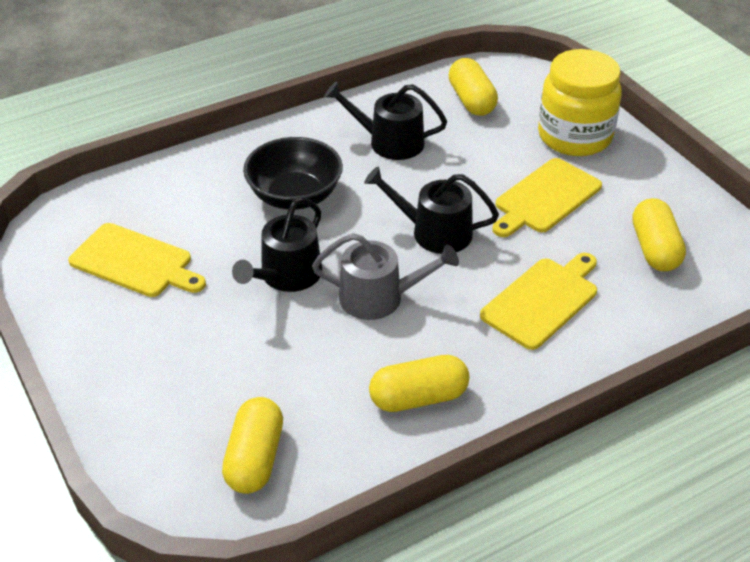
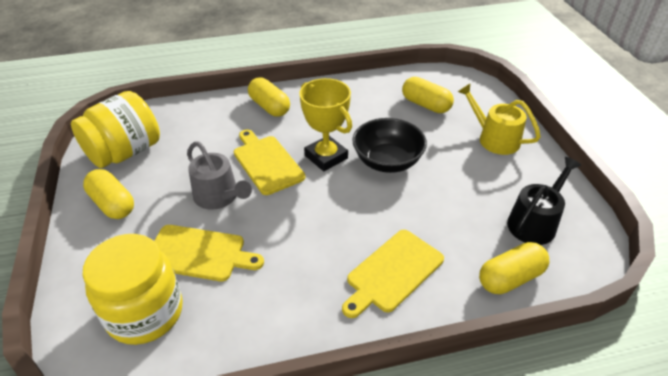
black watering can: [232,197,322,292] [324,81,447,160] [364,166,499,254] = 3 -> [507,157,581,245] = 1
yellow jar: [538,49,622,156] = 1 -> [71,91,160,168] [83,234,183,345] = 2
yellow trophy: none = 0 -> [299,78,352,171] = 1
yellow watering can: none = 0 -> [458,84,541,155] = 1

